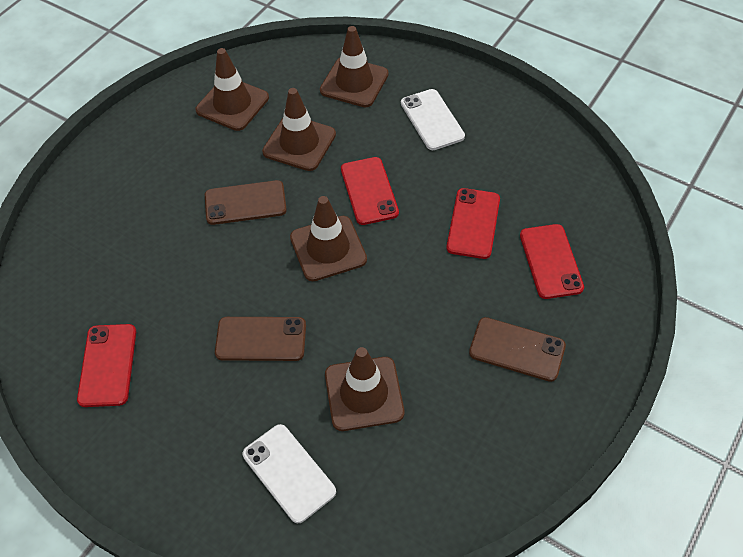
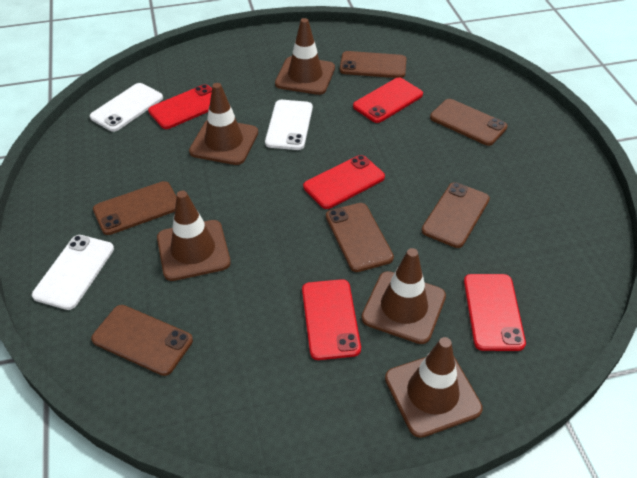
brown phone: [205,180,287,225] [215,317,306,361] [469,317,566,382] = 3 -> [91,305,193,376] [93,181,177,235] [326,203,394,272] [340,51,407,78] [421,182,490,248] [430,99,508,146] = 6
red phone: [77,324,136,407] [341,157,399,225] [446,188,500,259] [520,224,584,299] = 4 -> [148,84,212,129] [302,279,361,360] [303,155,385,209] [353,77,423,123] [464,274,526,351] = 5
white phone: [243,424,336,523] [401,89,465,150] = 2 -> [32,235,114,310] [90,83,163,132] [265,100,313,150] = 3

